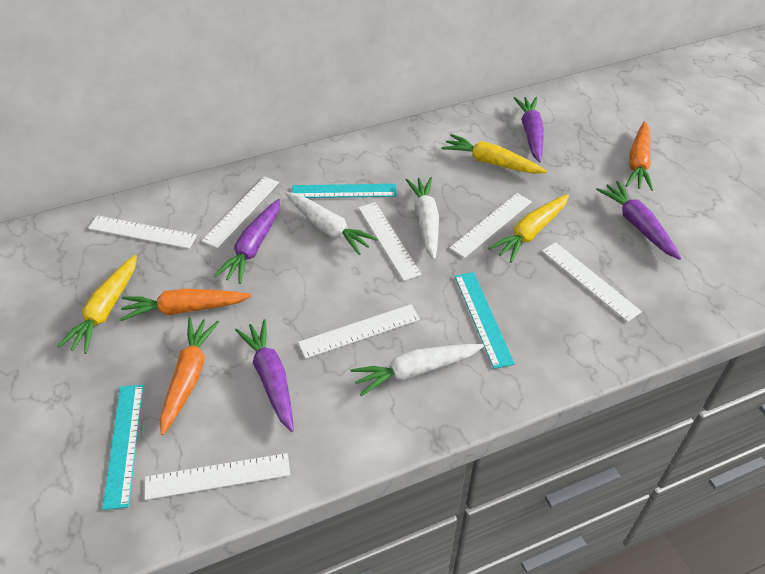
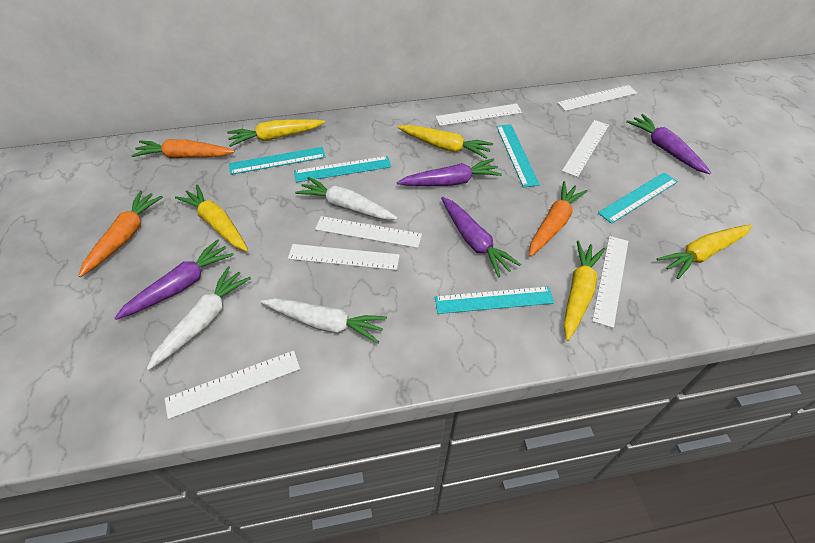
turquoise ruler: [102,385,143,510] [292,184,397,198] [455,272,515,369] = 3 -> [229,147,326,175] [294,156,391,182] [435,286,554,314] [496,124,540,187] [598,172,678,224] = 5
yellow carrot: [58,255,137,354] [442,134,547,174] [488,194,569,263] = 3 -> [175,184,248,251] [227,119,325,147] [398,125,493,159] [564,241,605,341] [657,225,752,279] = 5

